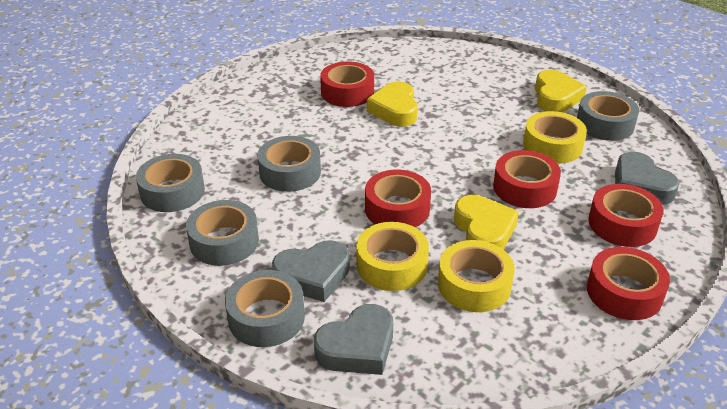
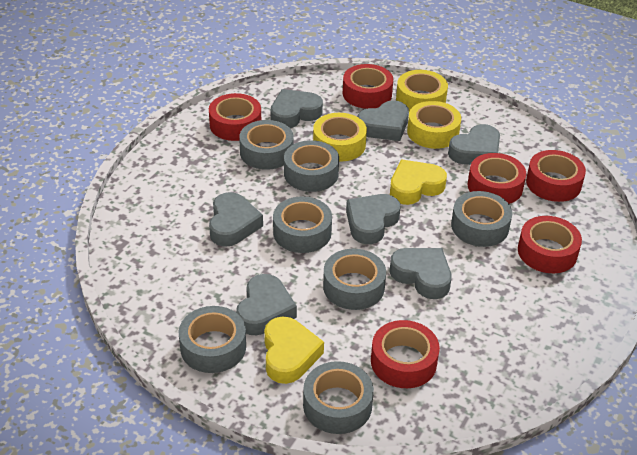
grey heart: [272,240,350,302] [314,304,393,375] [615,152,680,205] = 3 -> [209,192,263,247] [236,274,297,335] [270,89,323,128] [346,194,401,244] [357,100,409,141] [390,248,452,299] [448,124,500,165] = 7
grey tape: [136,154,205,212] [186,200,259,266] [225,270,305,347] [257,136,321,192] [577,91,639,141] = 5 -> [179,306,246,373] [239,120,294,170] [273,196,332,253] [284,140,339,192] [303,361,374,434] [323,249,386,310] [451,191,512,247] = 7
red tape: [320,62,374,107] [365,170,431,227] [493,150,561,208] [587,247,670,320] [588,184,664,247] = 5 -> [209,93,261,141] [343,64,393,109] [371,320,440,388] [468,153,526,204] [518,216,582,273] [526,150,586,202] = 6
yellow heart: [367,81,418,127] [454,195,519,250] [535,70,587,112] = 3 -> [264,317,324,384] [390,160,447,205] = 2

